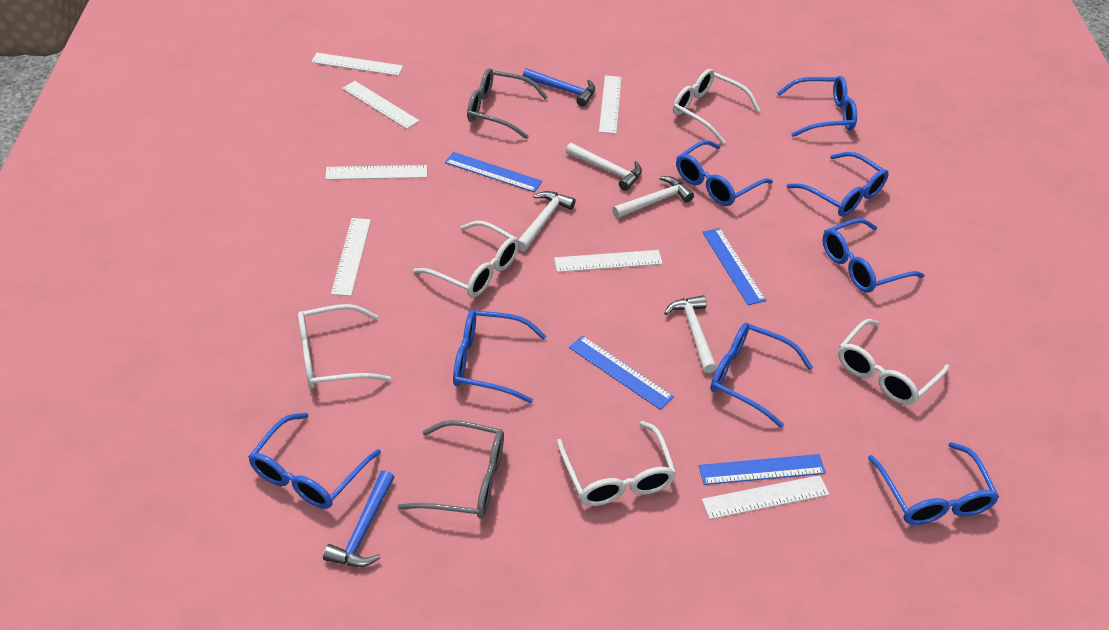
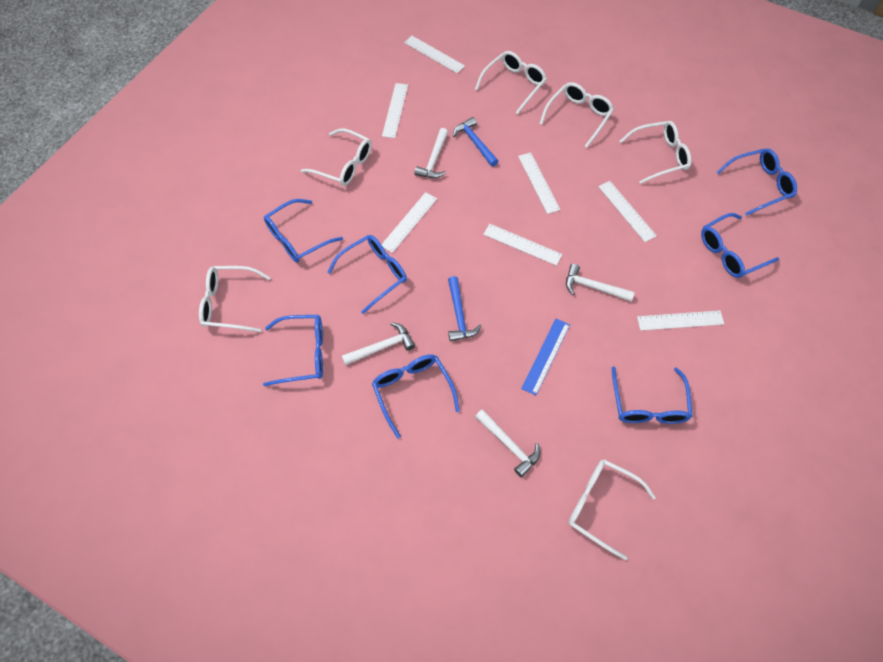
blue glasses: [248,413,381,509] [453,310,546,403] [676,140,773,206] [710,323,813,428] [777,76,857,137] [787,152,889,217] [822,218,924,293] [868,442,999,525] = 8 -> [263,315,323,386] [264,199,343,263] [327,235,407,314] [372,354,460,439] [612,367,693,424] [701,213,779,278] [716,148,797,216] = 7
blue ruler: [445,152,542,192] [569,335,674,410] [699,454,826,485] [703,228,766,305] = 4 -> [521,319,570,395] = 1
grey glasses: [398,420,504,519] [467,68,548,139] = 2 -> none = 0
white glasses: [298,304,391,389] [413,221,519,297] [557,421,676,506] [673,69,760,144] [838,319,949,405] = 5 -> [199,266,271,332] [301,128,372,186] [475,51,547,114] [539,82,614,147] [568,459,656,560] [619,121,691,184] = 6

